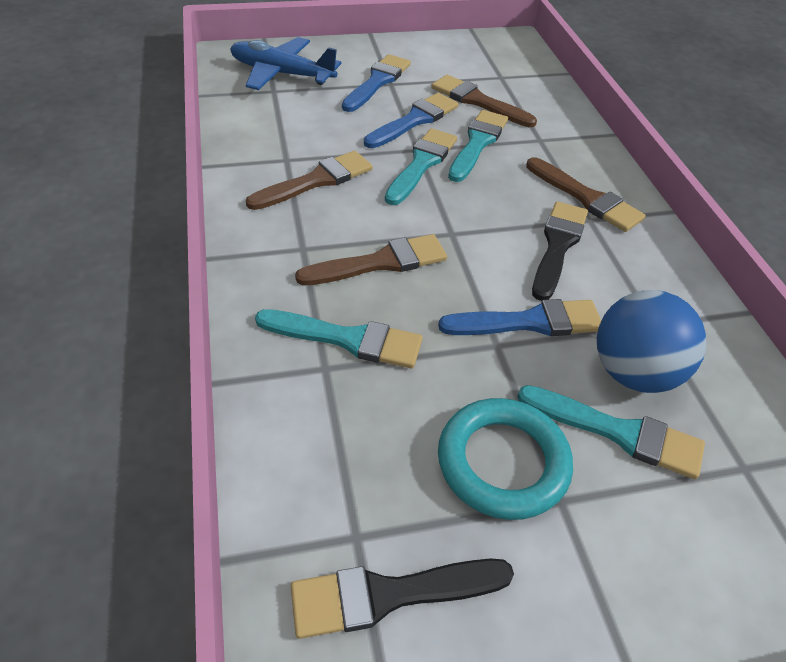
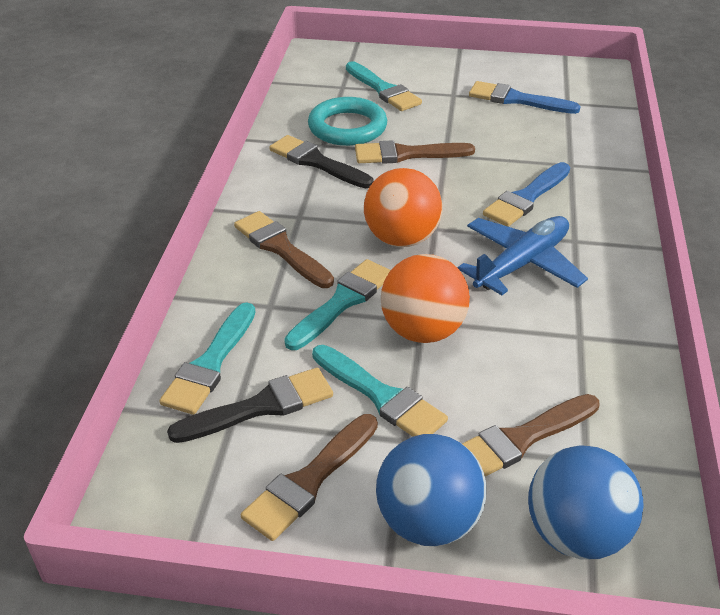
blue ball: [597,290,706,393] = 1 -> [376,434,487,546] [528,445,644,560] = 2
blue brush: [342,54,411,112] [364,93,459,148] [438,299,601,336] = 3 -> [469,81,581,114] [483,162,570,227] = 2
orange ball: none = 0 -> [364,168,442,247] [381,254,470,343] = 2

